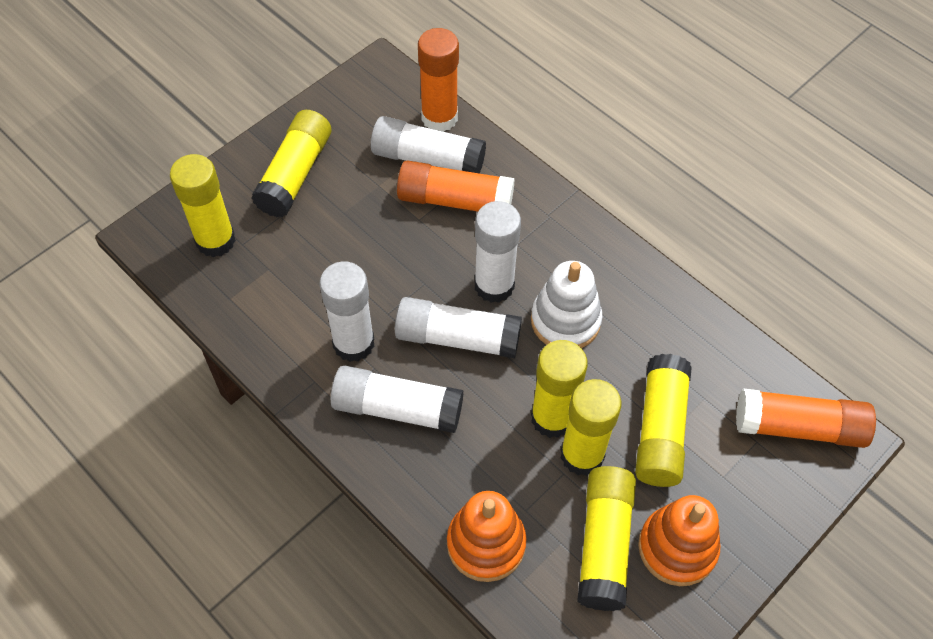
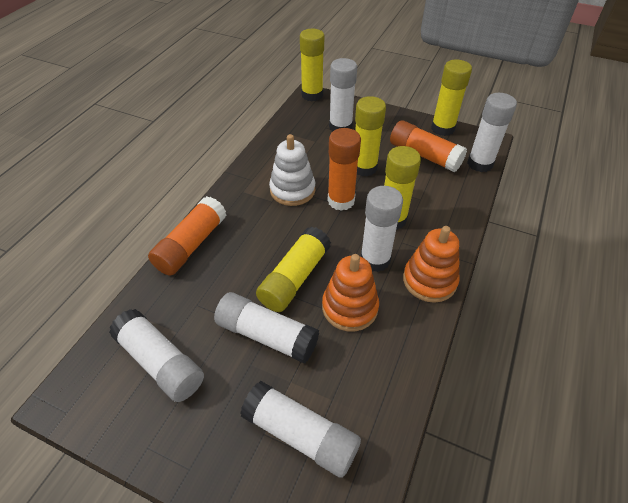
white glue stick: [319,261,374,362] [331,366,464,433] [371,116,486,174] [395,297,522,358] [474,201,521,303] = 5 -> [109,309,204,402] [214,292,319,363] [240,381,361,478] [329,58,357,132] [360,186,403,272] [467,93,517,172] = 6
yellow glue stick: [170,154,236,257] [251,110,331,217] [531,340,588,438] [561,379,622,476] [577,466,636,611] [635,354,692,487] = 6 -> [256,226,331,312] [300,29,324,101] [355,96,386,176] [384,146,421,230] [431,60,472,136] = 5

